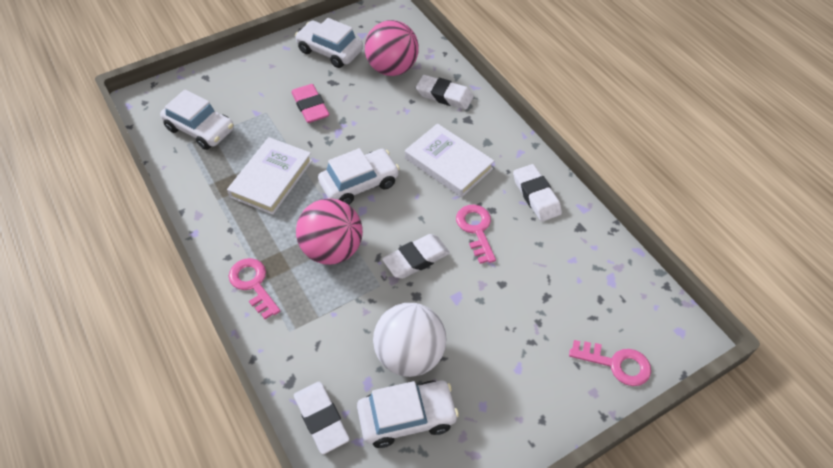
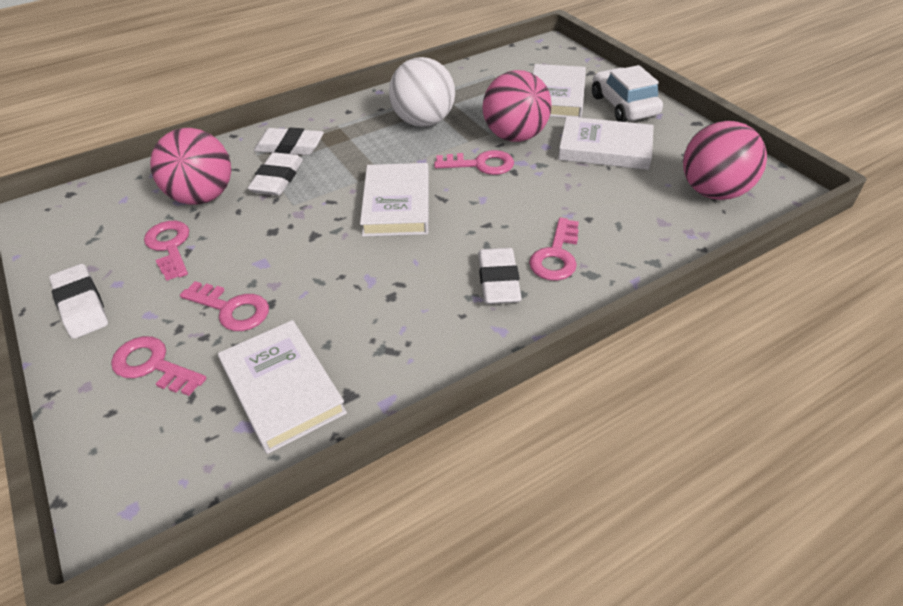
pink ball: [296,198,363,265] [365,20,419,76] = 2 -> [150,128,231,205] [482,70,552,142] [683,121,767,200] = 3
pink eraser: [291,84,330,123] = 1 -> none = 0
pink key: [229,258,280,319] [456,204,496,264] [569,340,651,386] = 3 -> [111,336,207,396] [144,221,189,281] [180,281,269,331] [434,150,514,175] [529,218,579,281] = 5
white book: [227,137,312,215] [405,124,494,197] = 2 -> [218,320,347,454] [360,163,429,237] [533,64,586,118] [558,116,654,170] = 4
white car: [160,90,234,150] [295,18,363,68] [318,148,400,205] [357,381,459,448] = 4 -> [592,65,663,122] = 1

